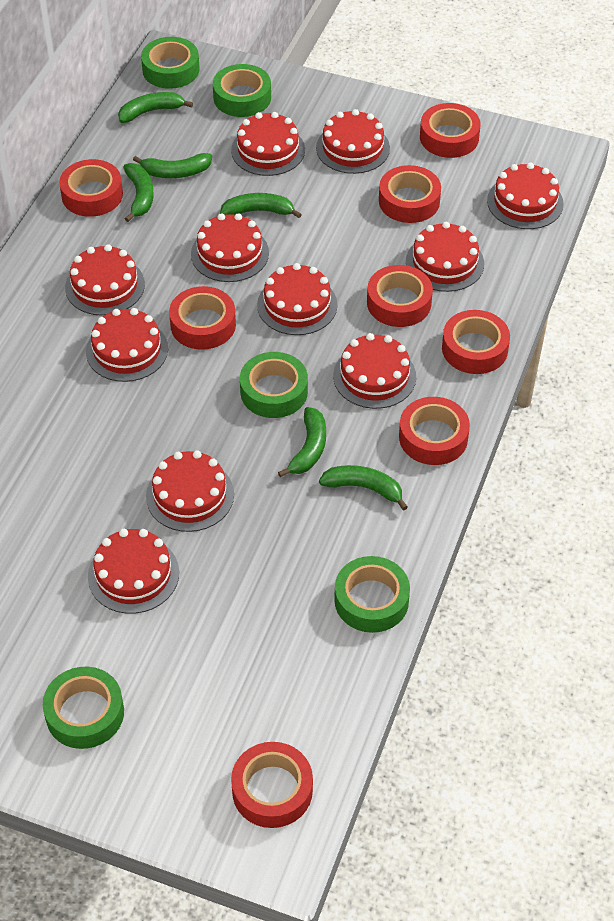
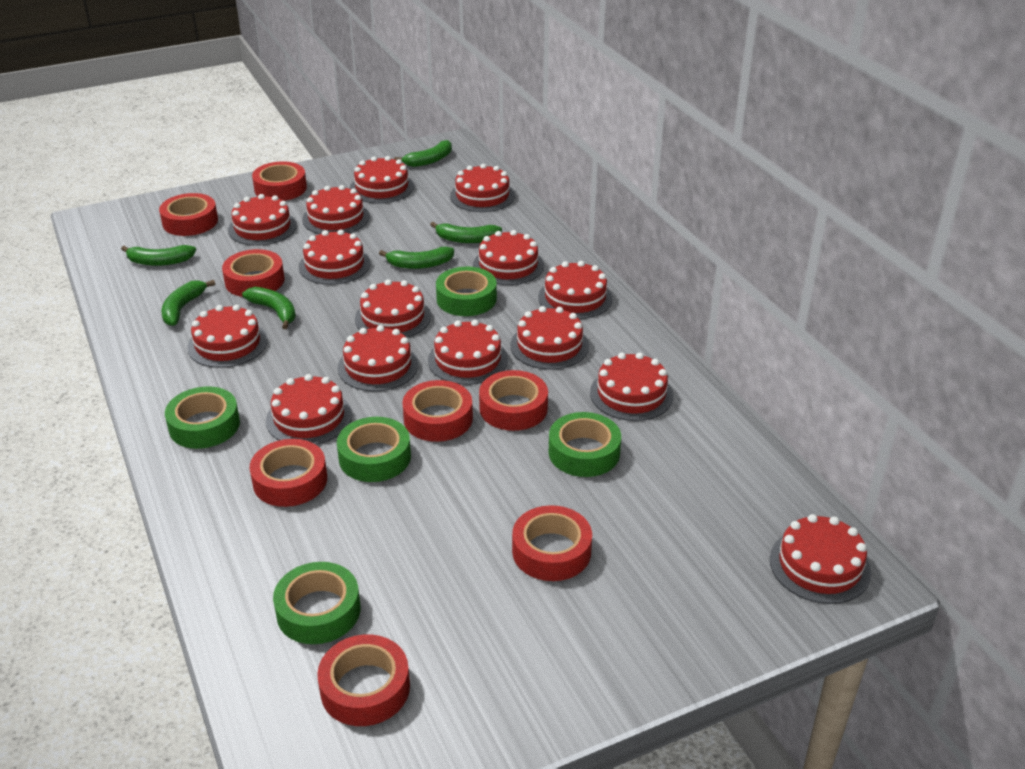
red cake: [65,244,145,316] [86,308,168,382] [88,529,179,614] [146,450,234,532] [191,213,269,282] [231,112,305,176] [257,263,337,335] [316,109,390,174] [333,333,416,409] [406,222,484,292] [487,162,564,229] = 11 -> [187,305,268,368] [228,194,297,246] [266,374,352,445] [299,230,371,285] [302,185,370,234] [338,325,419,391] [350,156,414,203] [355,279,431,338] [428,320,508,385] [450,164,515,212] [473,230,544,285] [510,306,589,370] [538,261,613,319] [590,352,674,421] [770,514,871,604] = 15

